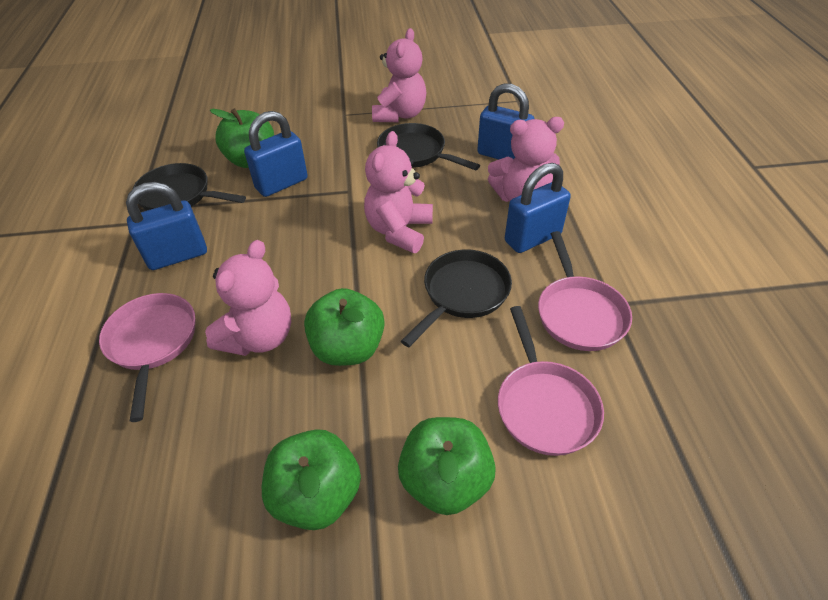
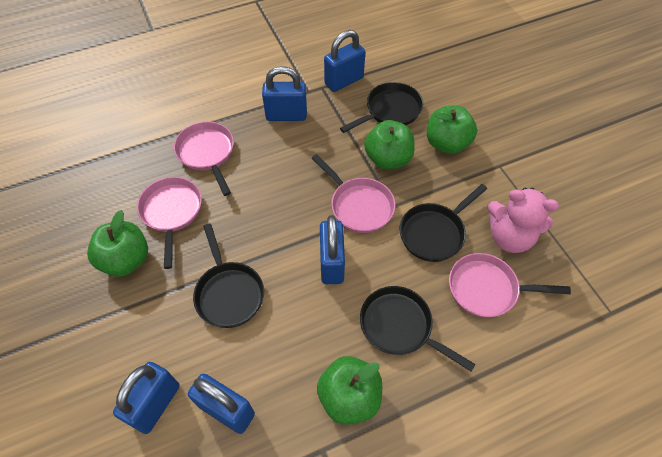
black pan: [132,163,246,211] [377,123,480,170] [401,249,512,347] = 3 -> [193,223,264,328] [340,82,423,133] [360,286,476,372] [400,184,487,262] = 4
blue padlock: [126,182,207,270] [244,111,308,197] [477,83,534,159] [505,163,571,253] = 4 -> [113,362,180,434] [188,374,255,434] [262,66,307,121] [320,215,345,284] [324,30,365,92] = 5
pink pan: [99,293,196,422] [498,306,604,456] [538,231,632,351] = 3 -> [137,177,202,269] [174,121,234,196] [312,154,395,233] [449,253,571,318] = 4
pink teddy bear: [205,240,291,356] [364,131,433,253] [372,28,426,122] [488,117,564,202] = 4 -> [487,188,559,253] = 1

